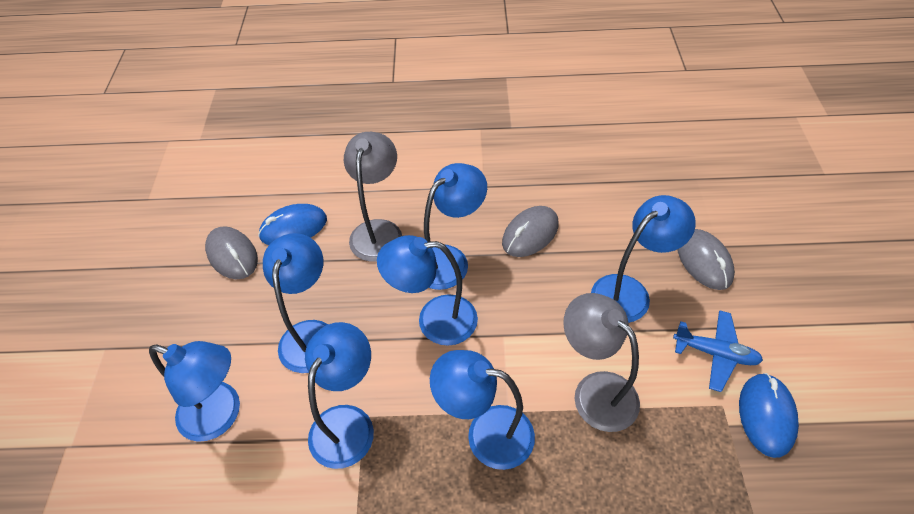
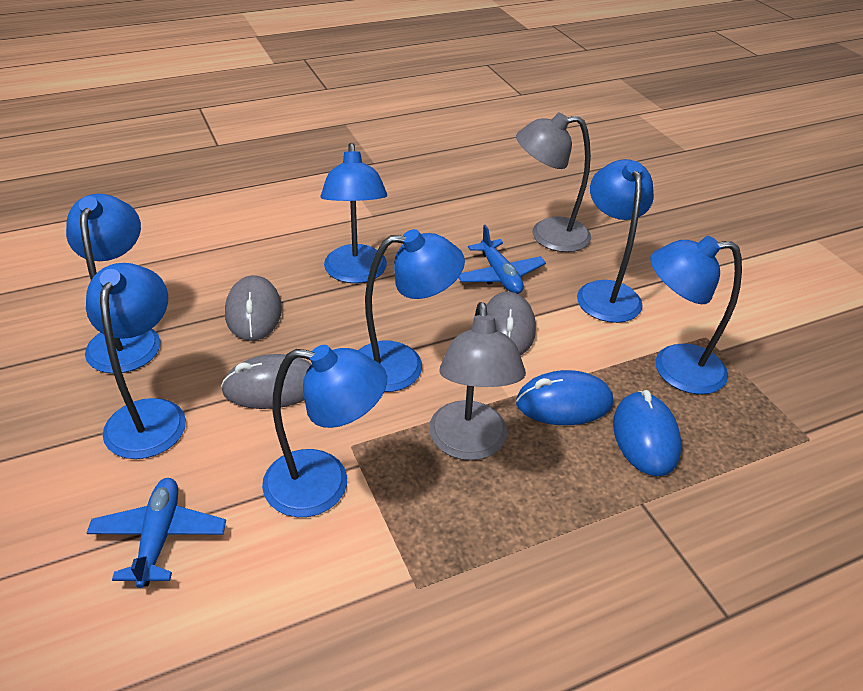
blue plane: [673,310,763,392] = 1 -> [87,478,226,588] [458,225,546,294] = 2

